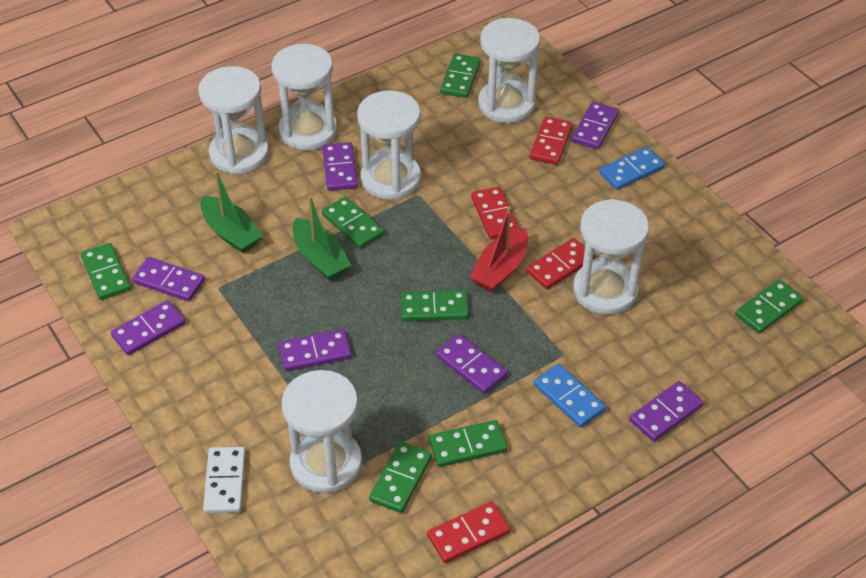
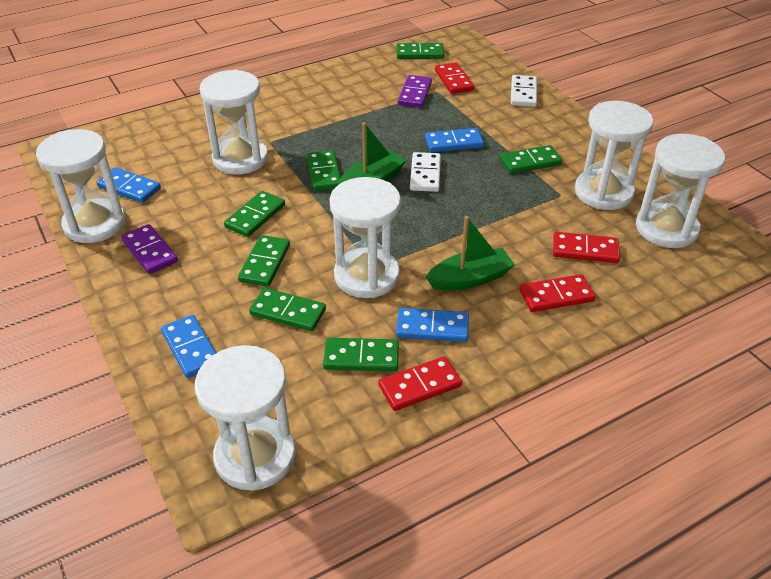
blue domino: [534,364,606,428] [599,147,665,190] = 2 -> [96,167,161,203] [161,315,216,378] [396,308,469,342] [425,128,484,152] = 4
purple domino: [111,300,186,355] [132,257,205,301] [278,329,352,371] [322,142,358,191] [436,334,508,394] [572,102,619,150] [630,381,704,442] = 7 -> [121,224,178,274] [398,75,432,107] = 2
red boat: [469,206,528,292] = 1 -> none = 0
white domino: [203,447,246,513] = 1 -> [410,152,441,192] [511,75,537,107] = 2

